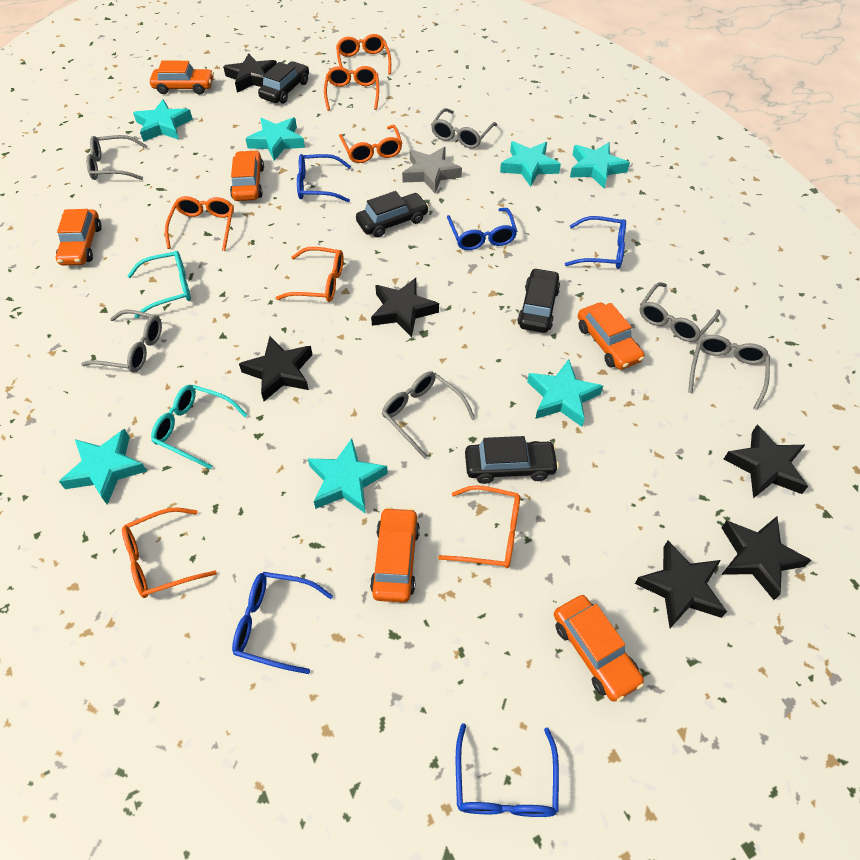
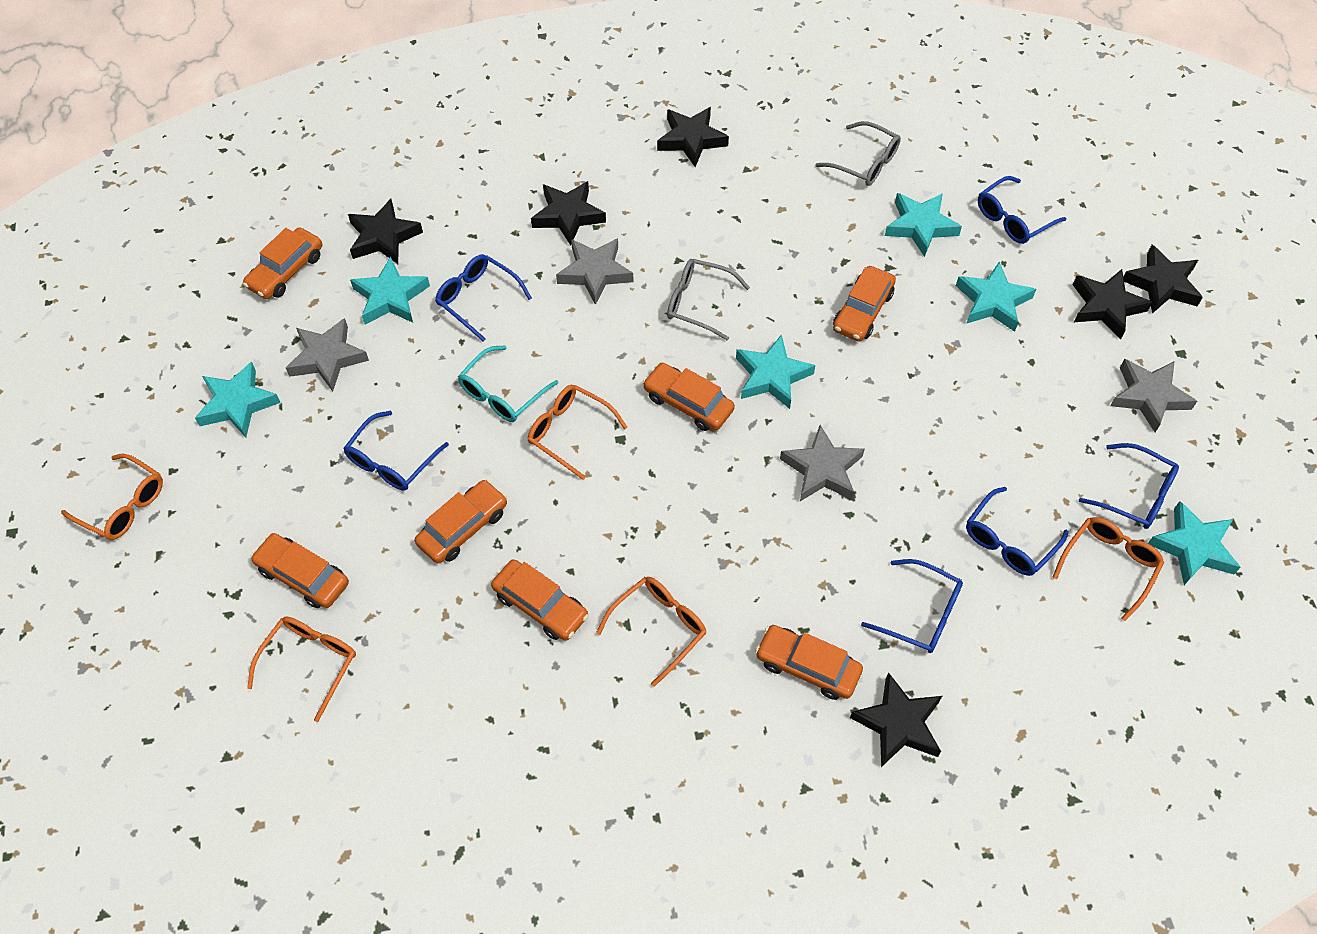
black car: [258,61,309,104] [356,191,429,237] [465,436,559,484] [517,268,560,333] = 4 -> none = 0
blue glasses: [232,572,333,674] [297,154,351,202] [447,208,517,250] [456,723,559,817] [565,216,626,269] = 5 -> [343,411,449,491] [435,254,532,342] [861,559,963,653] [966,487,1068,576] [978,176,1066,244] [1079,443,1179,529] = 6
grey glasses: [81,309,162,372] [86,135,147,180] [382,372,475,459] [431,108,497,149] [639,282,720,342] [688,335,770,410] = 6 -> [667,259,750,341] [815,121,901,186] = 2
grey star: [402,147,462,193] = 1 -> [286,318,369,391] [556,238,634,305] [780,425,865,501] [1110,359,1197,432] = 4
orange car: [56,209,102,265] [150,61,214,95] [230,150,264,201] [370,507,420,603] [554,595,644,702] [578,302,645,370] = 6 -> [243,227,322,299] [251,533,349,608] [415,480,507,563] [491,559,589,641] [643,363,735,431] [755,625,863,700] [833,266,896,341] = 7
orange glasses: [122,507,217,598] [165,196,234,251] [276,247,344,302] [324,66,379,111] [336,34,391,74] [339,125,402,163] [438,485,520,568] = 7 -> [61,454,163,540] [247,617,356,722] [528,385,627,480] [596,577,707,687] [1052,517,1164,621] = 5
turquoise glasses: [127,251,191,318] [151,385,247,469] = 2 -> [458,346,558,422] = 1
turquoise star: [59,429,147,505] [133,99,193,142] [245,117,305,161] [308,439,388,514] [500,141,561,187] [527,359,603,427] [570,142,630,189] = 7 -> [195,362,281,437] [350,256,430,325] [736,334,815,409] [885,193,962,257] [956,261,1036,332] [1148,501,1241,585] = 6

